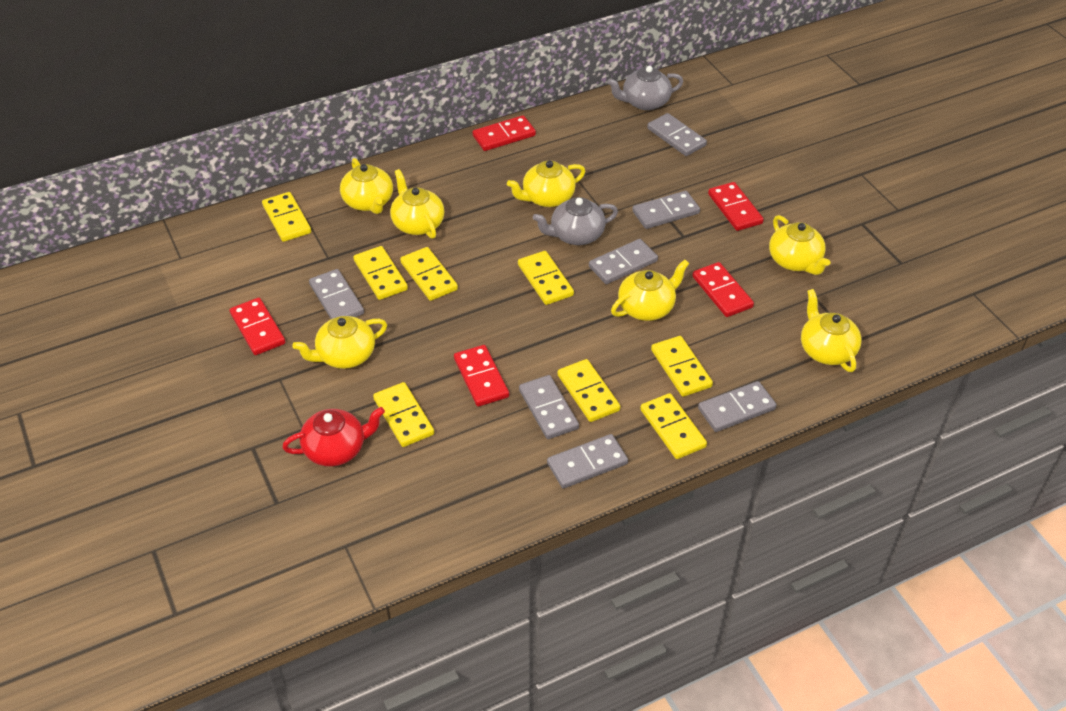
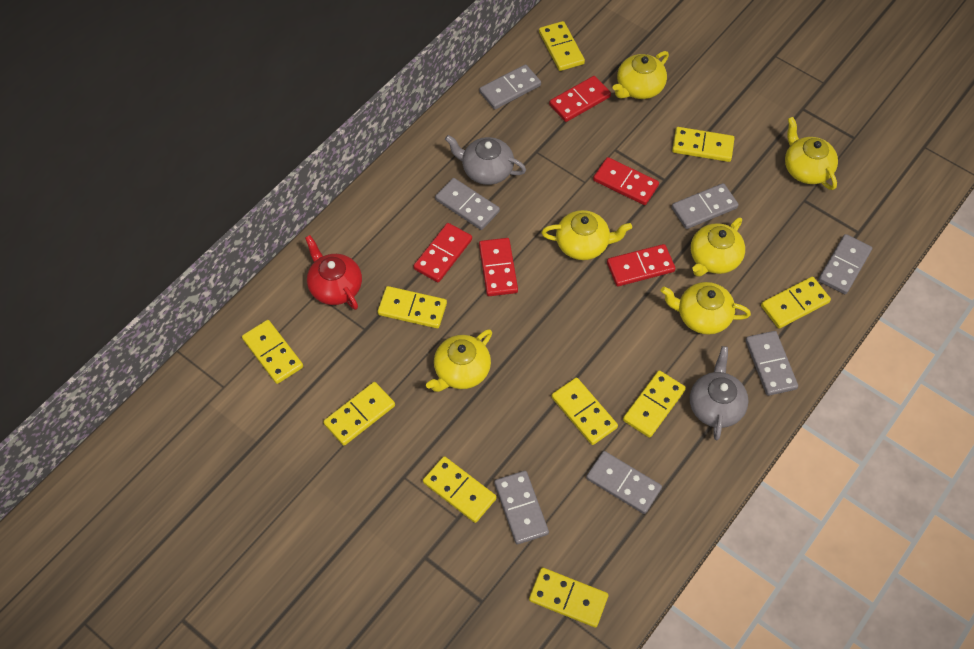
yellow domino: [262,192,311,242] [353,246,408,300] [373,382,434,447] [400,247,458,301] [518,251,574,305] [558,359,620,422] [640,393,707,459] [651,336,713,397] = 8 -> [242,320,303,384] [323,382,395,446] [378,286,447,328] [423,456,496,523] [529,568,608,627] [539,21,585,71] [552,378,618,445] [623,370,686,438] [672,127,735,162] [761,277,831,329] = 10
yellow teapot: [292,316,387,369] [340,158,393,214] [390,169,445,239] [507,160,585,207] [611,260,689,321] [769,215,830,275] [801,289,862,372] = 7 -> [426,329,492,392] [541,210,632,260] [613,51,669,99] [661,282,751,335] [691,217,745,277] [785,117,838,190] = 6

